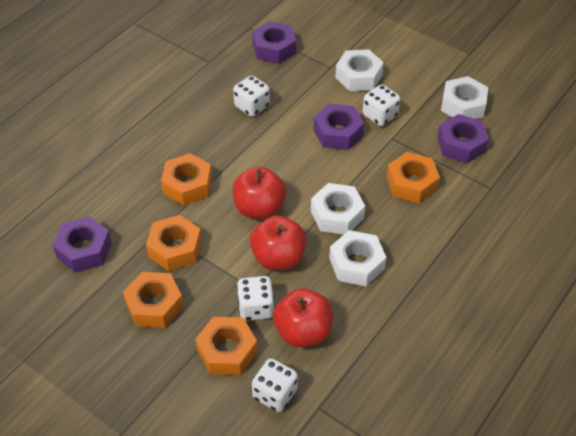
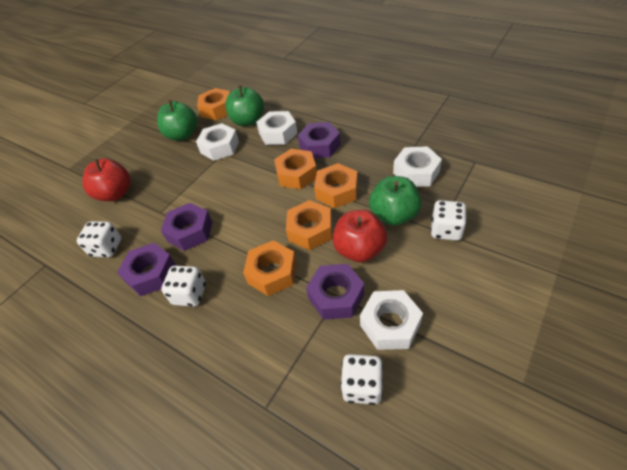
green apple: none = 0 -> [157,100,197,141] [225,86,264,126] [369,176,422,226] = 3
red apple: [232,167,287,219] [250,215,307,270] [273,288,333,347] = 3 -> [83,158,131,201] [333,210,387,262] = 2

